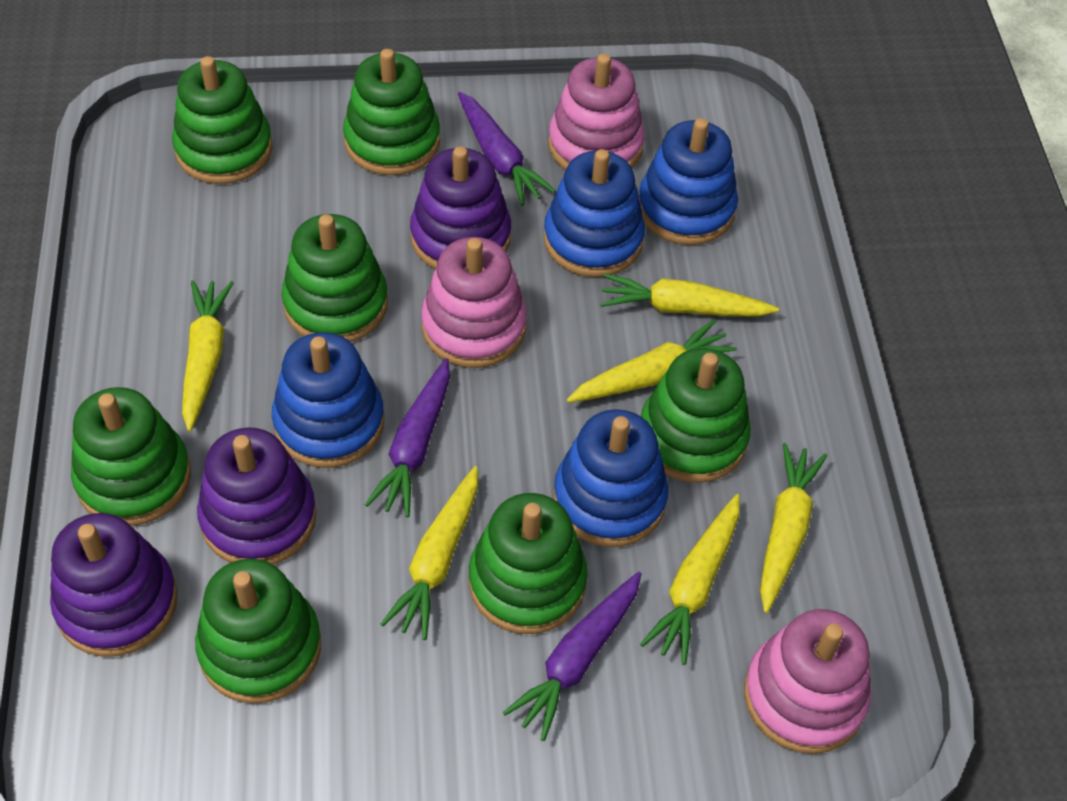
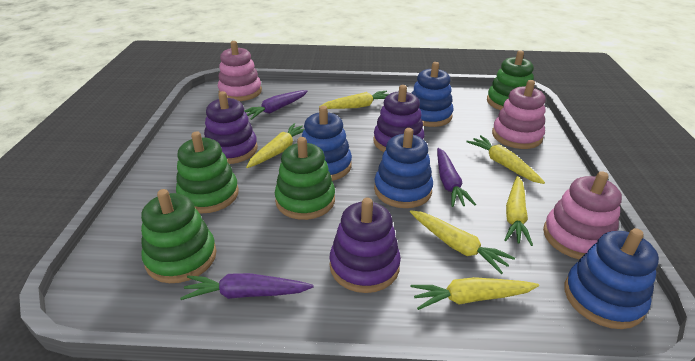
green stacking toy: [71,387,191,526] [172,56,273,184] [195,558,321,703] [281,214,388,342] [343,49,440,175] [469,493,588,634] [641,348,751,483] = 7 -> [141,189,216,283] [176,131,239,213] [275,137,335,220] [487,50,534,110] = 4

